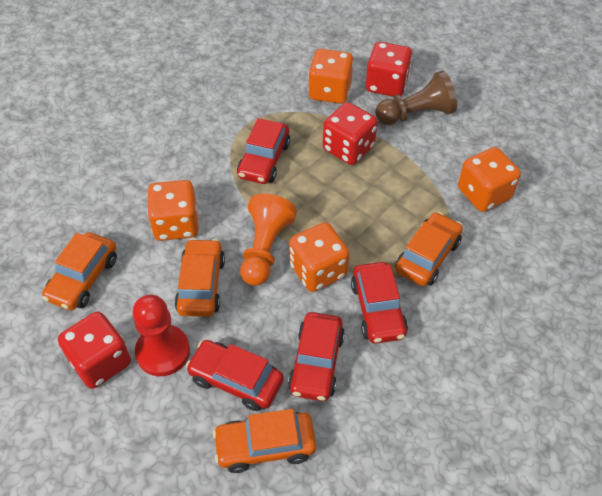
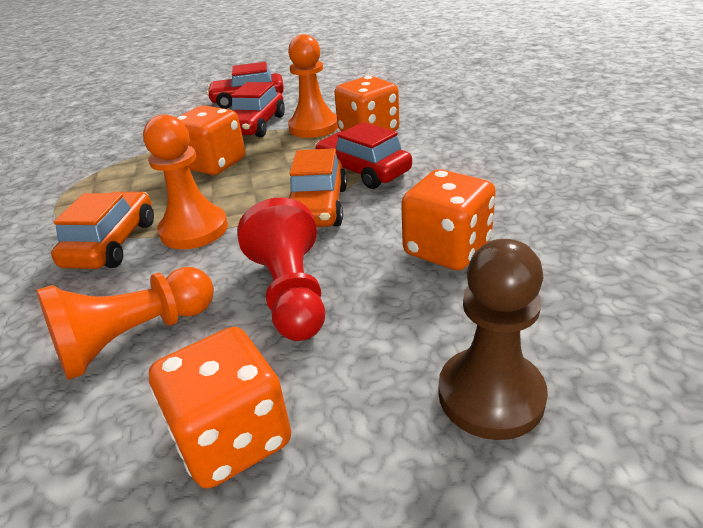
orange car: [42,232,117,311] [175,238,225,317] [213,409,316,473] [395,212,463,286] = 4 -> [51,192,154,269] [289,148,347,227] = 2
orange pawn: [240,193,297,286] = 1 -> [37,267,214,380] [143,114,228,249] [288,34,338,138] = 3
red car: [186,340,284,411] [237,118,290,184] [288,312,345,401] [351,262,408,344] = 4 -> [207,62,284,109] [231,82,285,137] [315,122,412,189] = 3
red dice: [58,312,131,389] [323,102,378,165] [366,42,412,97] = 3 -> none = 0

